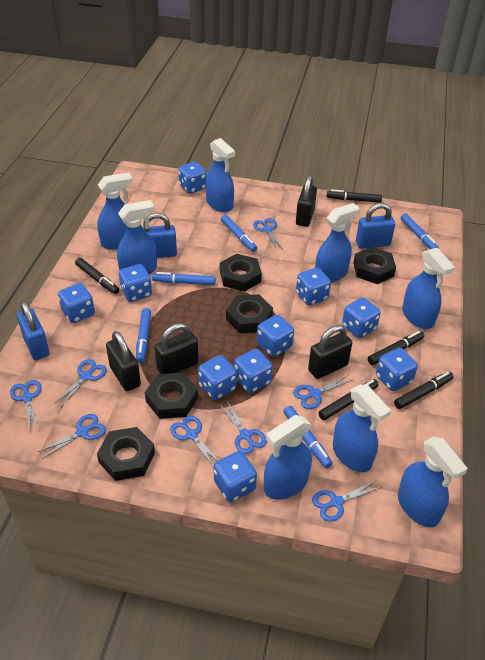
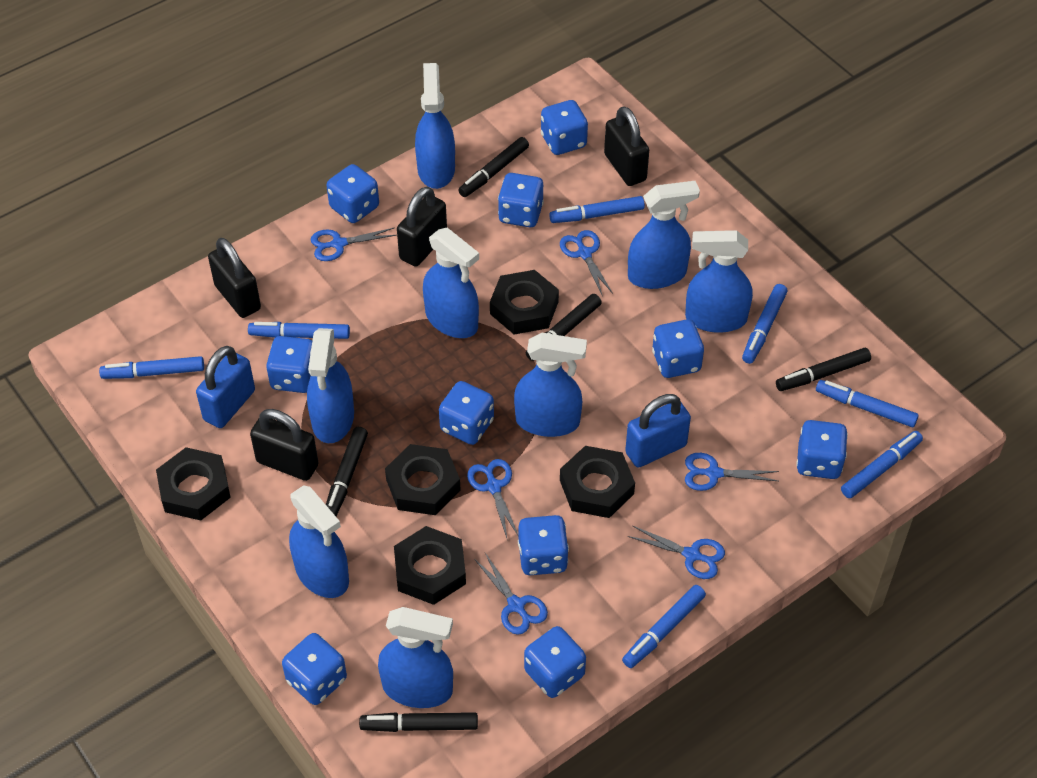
blue marker: [136,308,151,363] [152,272,216,285] [221,215,257,252] [284,406,333,468] [401,213,439,249] = 5 -> [99,356,204,379] [248,322,350,339] [549,196,645,223] [622,585,706,668] [742,284,787,364] [816,380,919,427] [841,431,923,498] = 7
blue padlock: [17,301,50,360] [142,213,177,258] [356,203,395,249] = 3 -> [196,346,255,428] [625,394,691,468] = 2
blue scissors: [10,380,42,431] [38,414,106,459] [54,359,107,407] [170,415,218,467] [219,401,267,454] [253,218,283,250] [293,375,353,409] [312,480,381,522] = 8 -> [311,227,397,261] [467,459,519,538] [474,553,548,635] [560,230,613,297] [628,526,725,579] [685,453,779,491] = 6

